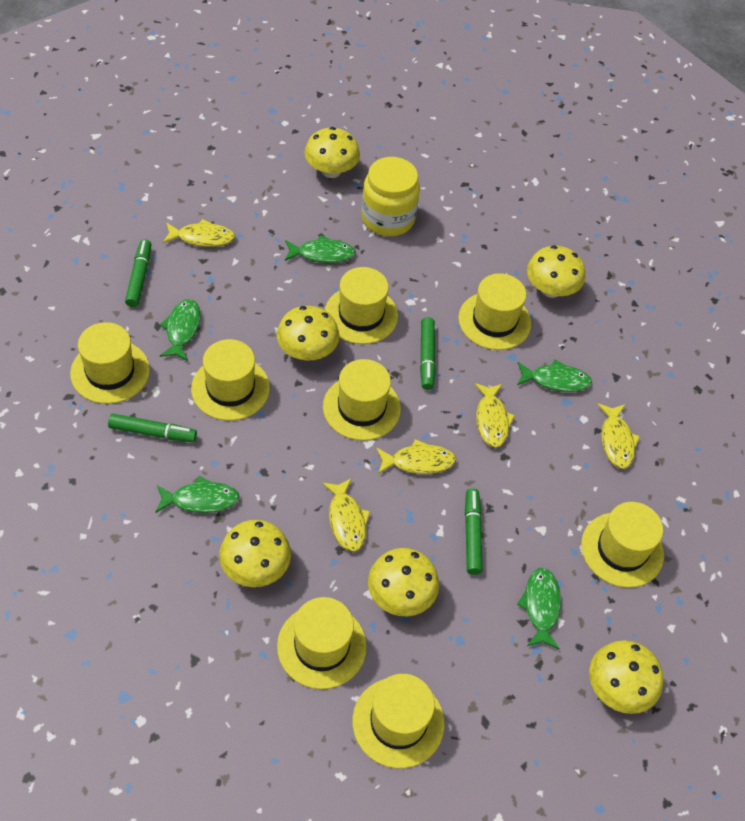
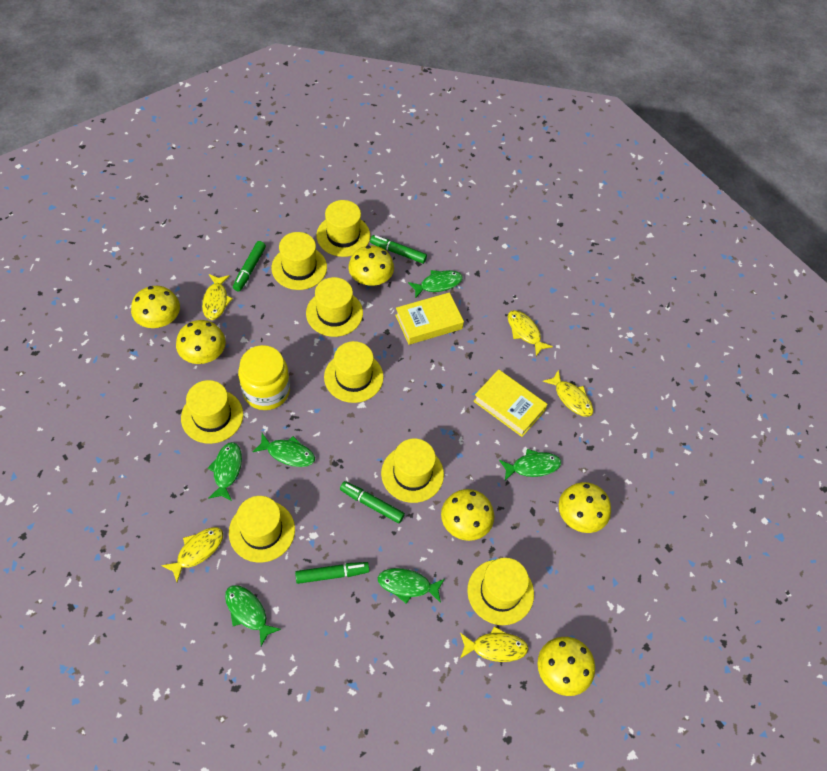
green fish: [155,476,240,513] [160,299,201,361] [285,235,356,263] [517,360,592,392] [517,568,561,649] = 5 -> [208,442,242,501] [225,585,281,646] [253,433,315,467] [378,568,445,604] [408,270,463,299] [499,449,561,480] = 6
yellow book: none = 0 -> [395,292,464,345] [473,369,548,437] = 2

